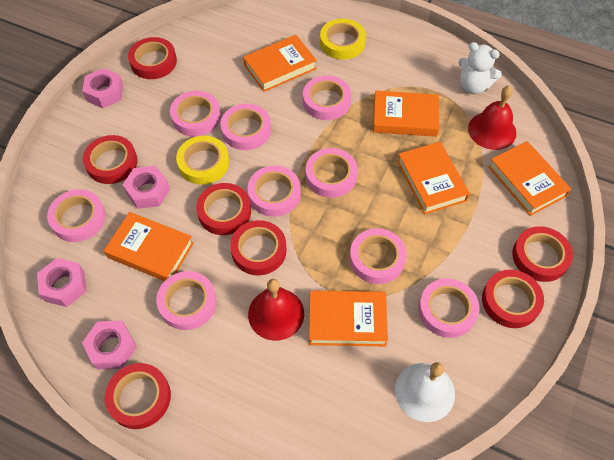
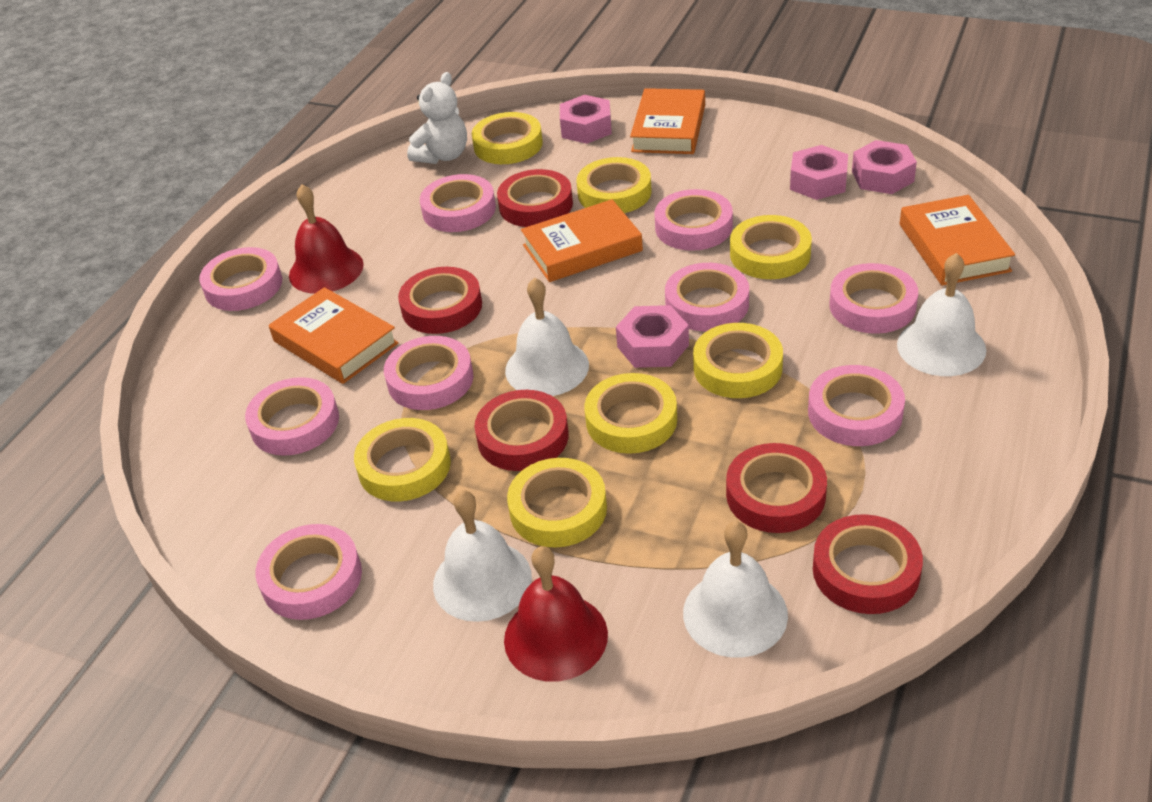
orange book: [104,212,194,281] [243,35,317,92] [309,290,388,346] [373,91,439,137] [397,142,470,214] [488,141,571,216] = 6 -> [269,287,398,384] [521,199,643,282] [630,88,705,154] [900,195,1015,286] = 4
red tape: [83,135,138,184] [105,363,171,429] [128,37,177,79] [196,183,251,235] [230,220,287,275] [482,270,544,328] [512,226,573,282] = 7 -> [398,267,482,334] [474,390,569,471] [497,169,573,227] [726,443,827,533] [813,514,923,614] = 5
white bell: [395,362,455,422] = 1 -> [433,490,532,622] [505,277,589,396] [683,521,788,658] [897,253,986,376] = 4
yellow tape: [176,136,229,185] [320,19,366,60] = 2 -> [354,418,451,501] [472,112,543,164] [507,458,607,547] [576,157,652,213] [584,373,677,454] [693,323,783,398] [730,215,812,279] = 7

